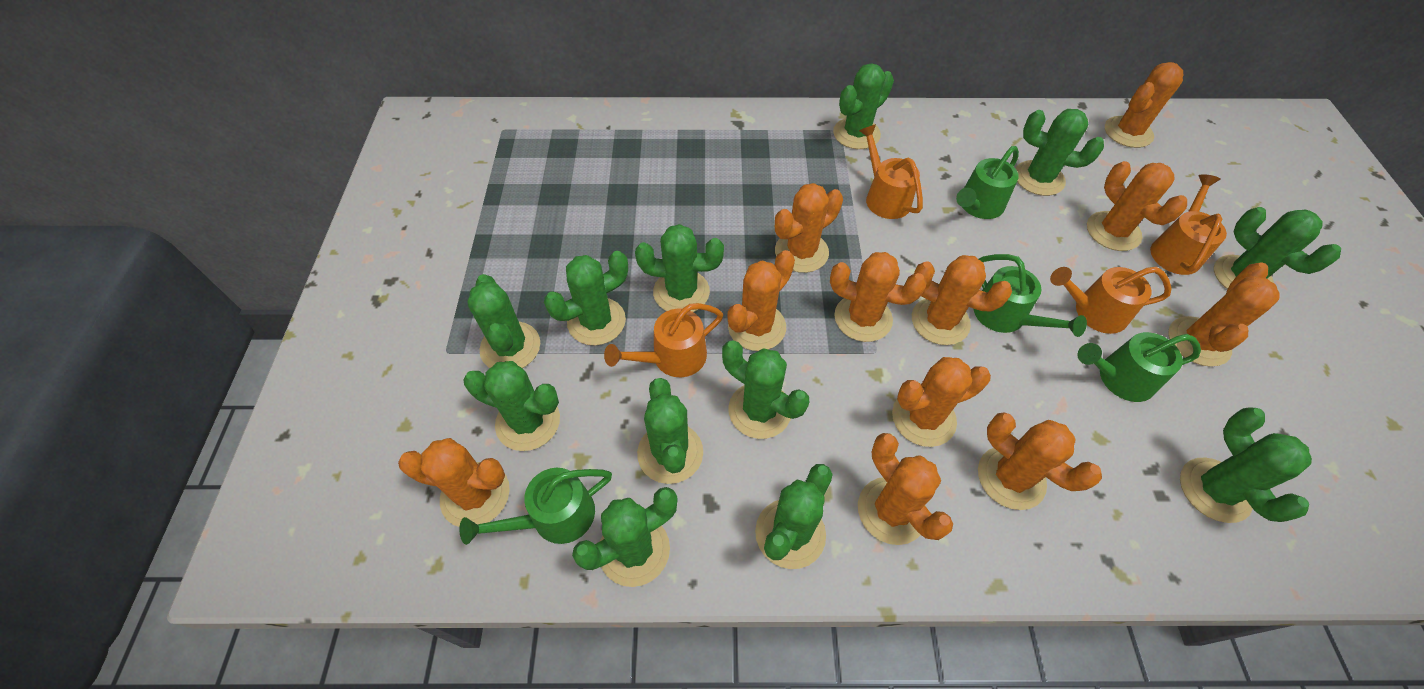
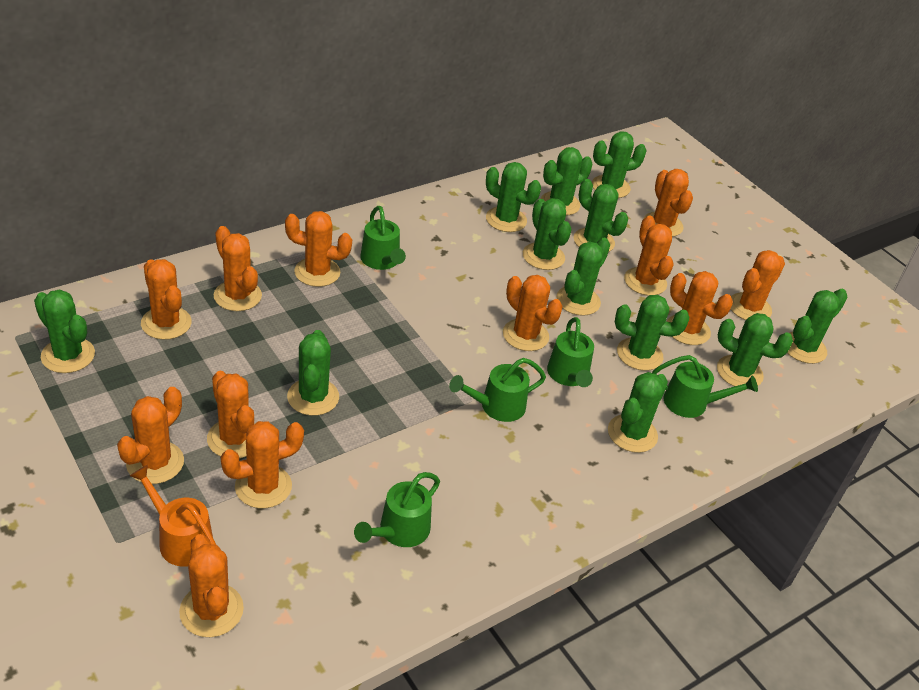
green watering can: [459,468,612,545] [956,146,1019,219] [974,254,1087,337] [1078,332,1201,402] = 4 -> [354,472,440,547] [360,206,406,270] [449,358,546,422] [547,317,594,387] [652,355,758,418] = 5
orange cactus: [398,438,510,527] [727,250,795,351] [775,183,843,273] [830,252,927,342] [858,433,953,545] [892,357,991,447] [912,255,1012,345] [978,413,1102,510] [1087,161,1187,251] [1105,62,1183,148] [1168,262,1280,367] = 11 -> [117,387,184,484] [141,259,192,340] [179,534,244,637] [207,371,255,458] [214,226,262,311] [221,421,304,508] [285,211,352,287] [503,275,563,351] [624,216,674,296] [644,169,693,237] [667,271,733,345] [731,250,785,320] = 12
orange watering can: [604,303,723,377] [859,124,923,219] [1050,267,1172,334] [1150,174,1227,275] = 4 -> [130,465,216,567] = 1

